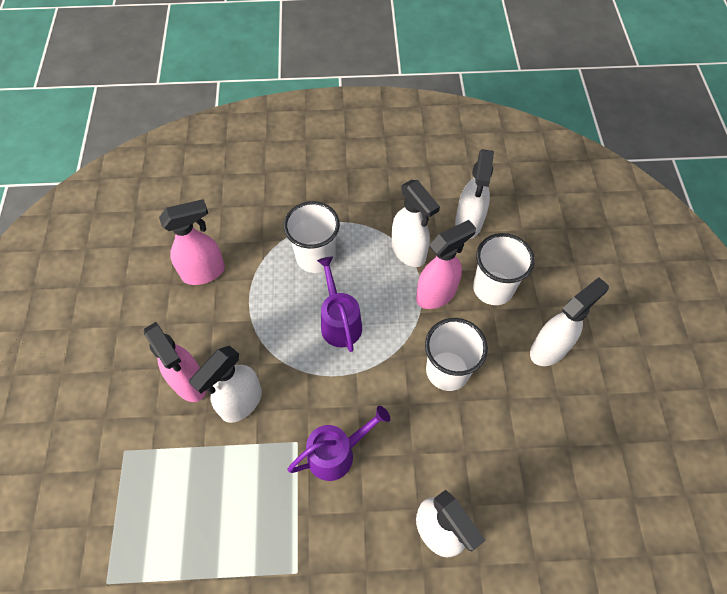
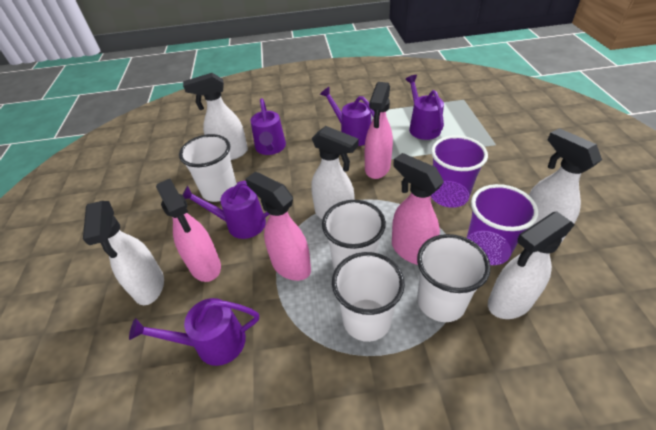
pink spray bottle: [144,322,207,402] [159,199,225,285] [416,220,476,309] = 3 -> [156,179,221,282] [246,172,311,281] [365,82,393,179] [392,153,444,265] = 4
purple cup: none = 0 -> [431,135,488,208] [467,184,538,265] = 2
purple watering can: [287,406,390,481] [317,257,362,352] = 2 -> [129,298,259,366] [182,180,270,239] [251,99,286,155] [320,87,375,146] [405,75,444,140] = 5
white cup: [284,201,340,273] [425,318,488,391] [473,233,535,305] = 3 -> [179,134,237,202] [322,200,386,270] [332,252,405,342] [417,234,491,322] = 4

